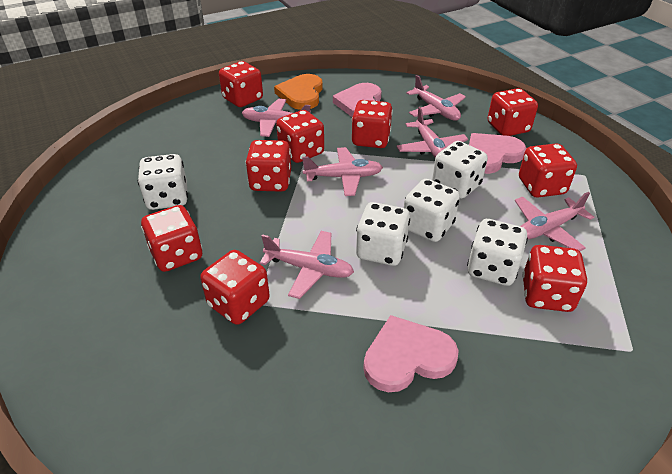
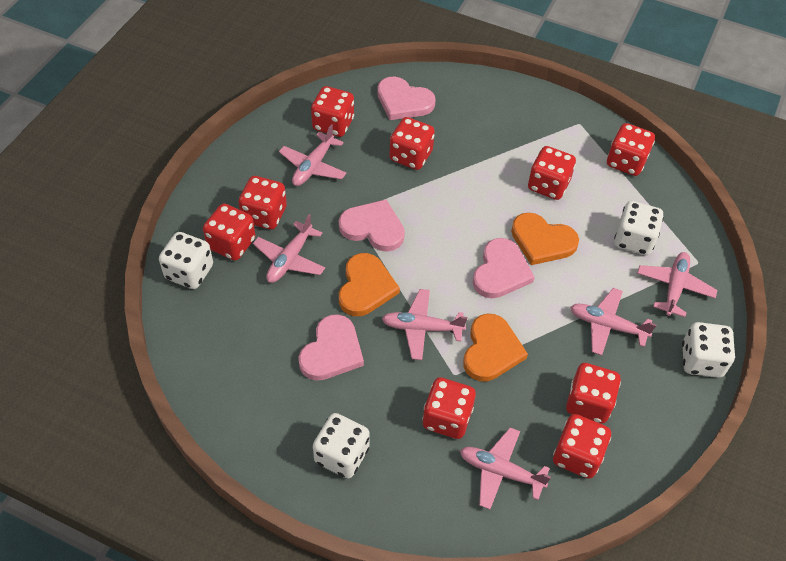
orange heart: [274,74,323,110] = 1 -> [339,253,400,316] [463,314,528,382] [511,213,579,265] = 3
pink heart: [333,83,382,117] [363,315,459,392] [469,133,526,174] = 3 -> [298,314,364,381] [339,199,405,252] [377,77,435,120] [473,238,535,299] = 4
white dice: [138,154,188,210] [356,202,410,266] [404,179,460,242] [432,141,488,199] [467,219,528,286] = 5 -> [159,232,213,289] [313,413,370,479] [614,201,664,255] [682,322,735,378] = 4

